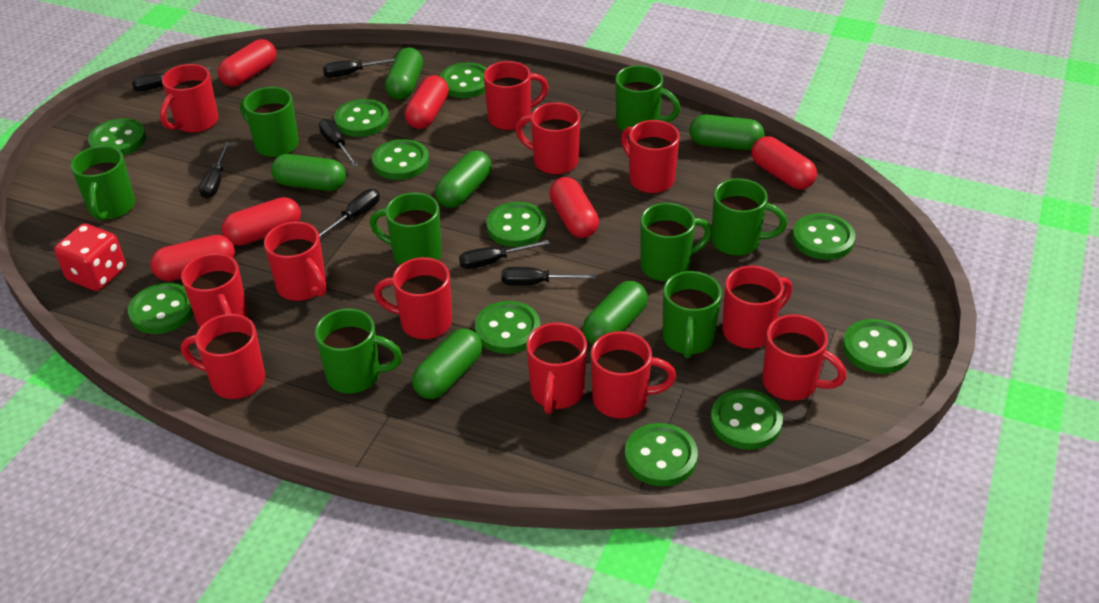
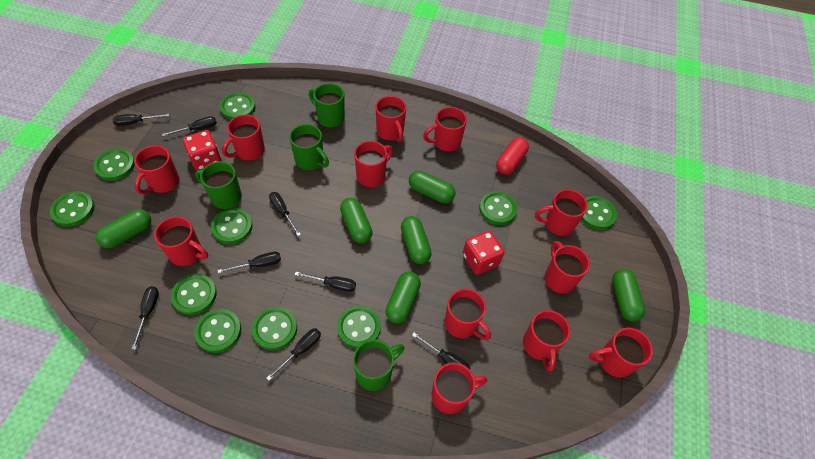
black screwdriver: [131,67,211,92] [199,142,231,199] [319,119,358,167] [319,189,380,238] [323,58,395,77] [459,240,550,269] [501,267,596,285] = 7 -> [113,114,169,126] [132,286,159,350] [162,116,217,136] [218,252,281,273] [267,328,321,380] [269,192,301,236] [295,272,356,292] [412,332,470,369] = 8
green button: [88,118,146,156] [128,283,194,334] [334,99,389,137] [372,139,429,180] [440,63,487,98] [475,301,541,354] [486,202,547,247] [625,423,698,486] [711,389,783,450] [792,213,855,260] [843,319,913,374] = 11 -> [50,191,95,227] [94,148,135,181] [171,274,217,315] [194,309,241,353] [211,208,253,244] [220,92,256,120] [252,307,297,350] [337,306,381,349] [479,191,518,225] [581,196,617,230] = 10
green mug: [71,146,135,221] [240,87,299,157] [315,308,402,394] [370,192,442,266] [616,65,680,131] [640,203,712,282] [663,271,722,358] [712,178,787,256] = 8 -> [195,161,242,209] [289,124,329,170] [309,83,345,128] [353,339,404,391] = 4
red capsule: [150,235,235,281] [218,39,276,87] [221,197,301,246] [405,75,449,129] [549,177,599,238] [751,137,817,189] = 6 -> [496,137,529,175] = 1
red dice: [54,224,126,291] = 1 -> [183,130,221,171] [463,230,504,275] = 2

